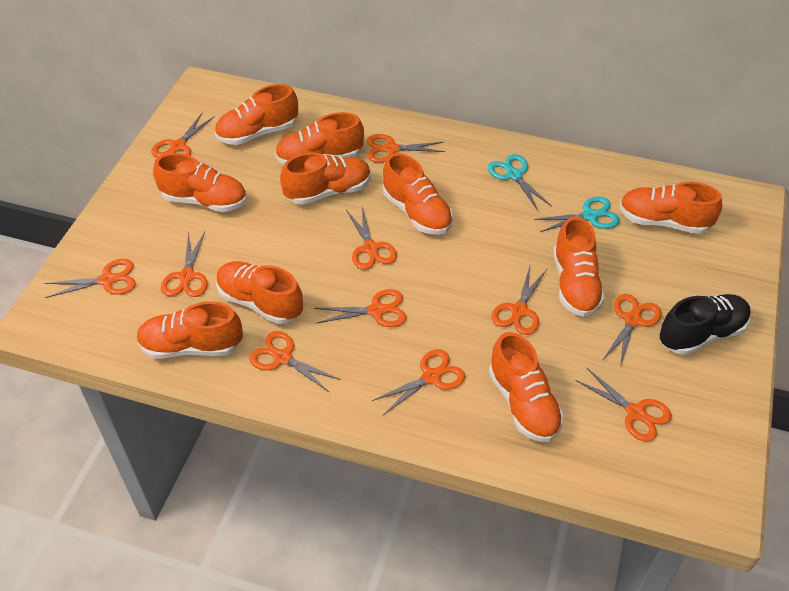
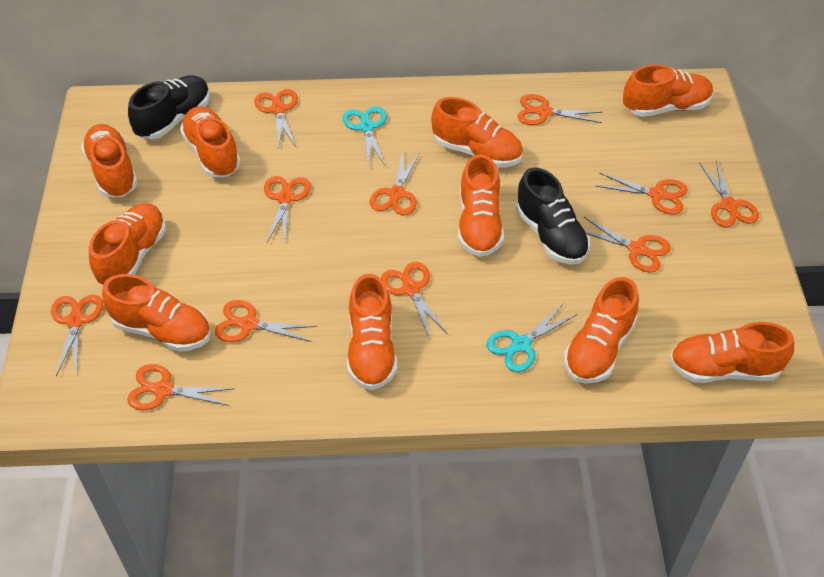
black shoe: [659,294,751,355] = 1 -> [128,76,210,139] [516,167,590,265] = 2

